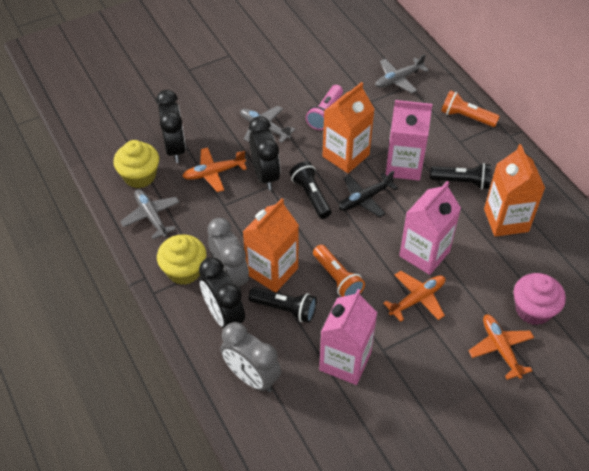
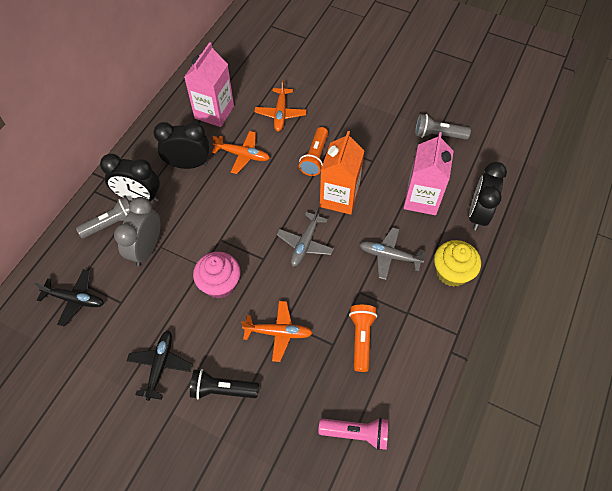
black flashlight: [249,287,317,323] [290,161,331,219] [430,163,491,189] = 3 -> [190,369,259,399] = 1
black plane: [339,170,398,217] = 1 -> [34,269,104,327] [127,330,192,401] = 2
grey clock: [207,218,249,291] [221,322,281,392] = 2 -> [114,197,161,266] = 1
grey flashlight: none = 0 -> [76,197,130,238] [415,114,471,140] = 2
grey plane: [120,189,180,239] [240,106,295,143] [375,54,429,93] = 3 -> [277,207,334,267] [359,227,426,280] = 2
orange carton: [243,198,299,292] [323,82,374,173] [484,144,545,237] = 3 -> [320,131,364,215] = 1
pink carton: [319,289,377,385] [386,100,432,181] [399,181,461,275] = 3 -> [184,42,234,127] [404,132,454,215] = 2
yellow cupcake: [114,140,159,188] [157,234,206,285] = 2 -> [434,240,481,287] = 1

